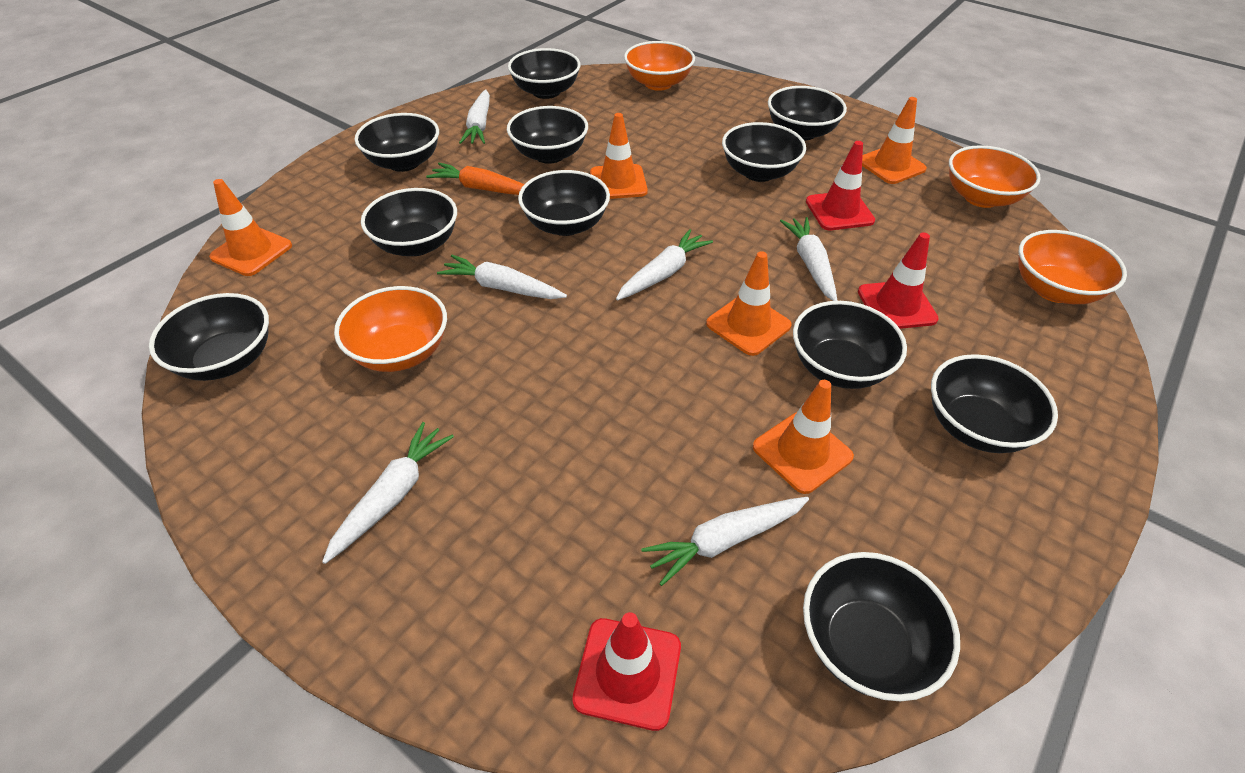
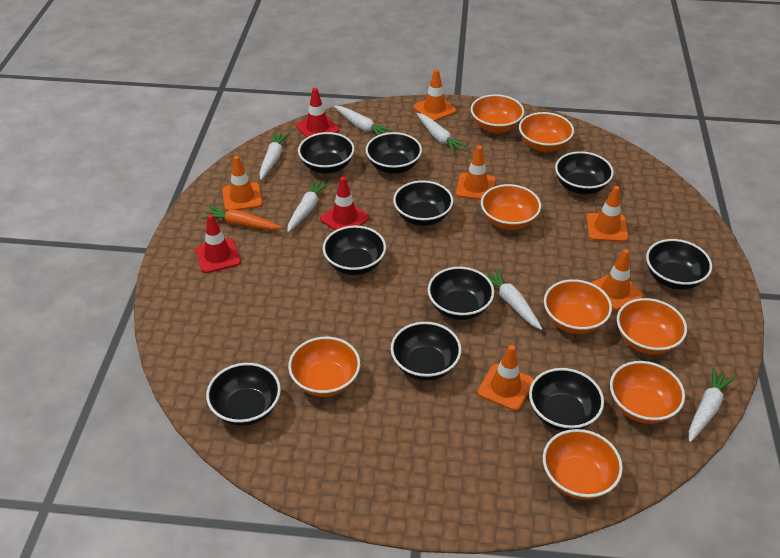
black bowl: [149,293,269,381] [355,113,439,172] [361,188,457,256] [507,106,588,164] [508,48,581,99] [518,170,610,236] [722,122,806,182] [768,86,847,141] [793,301,907,389] [803,552,960,701] [931,354,1058,453] = 11 -> [206,363,281,426] [298,132,354,174] [323,226,386,275] [366,132,422,174] [391,322,461,381] [393,180,453,226] [428,267,494,320] [529,368,604,431] [555,151,614,194] [646,239,712,290] = 10
orange bowl: [334,286,447,372] [624,41,695,91] [949,145,1041,208] [1018,230,1127,304] = 4 -> [288,337,360,397] [471,94,524,133] [481,184,541,230] [519,112,574,152] [543,429,623,500] [544,279,612,334] [610,361,685,424] [617,298,687,355] = 8
orange traffic cone: [209,179,292,276] [590,113,648,199] [706,251,792,356] [753,380,854,494] [862,97,927,184] = 5 -> [222,156,262,211] [414,69,456,121] [456,146,496,200] [478,345,534,411] [587,186,628,242] [591,249,643,311] = 6

